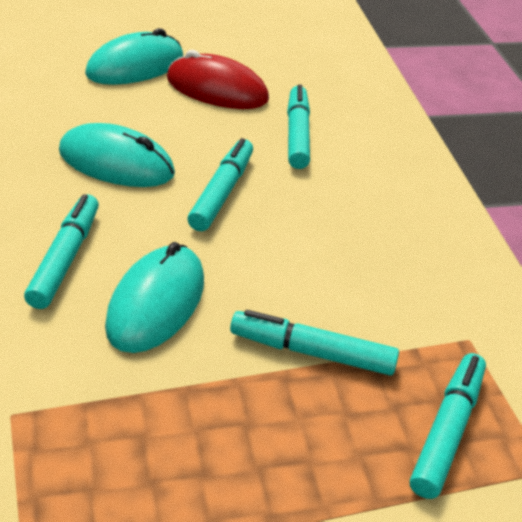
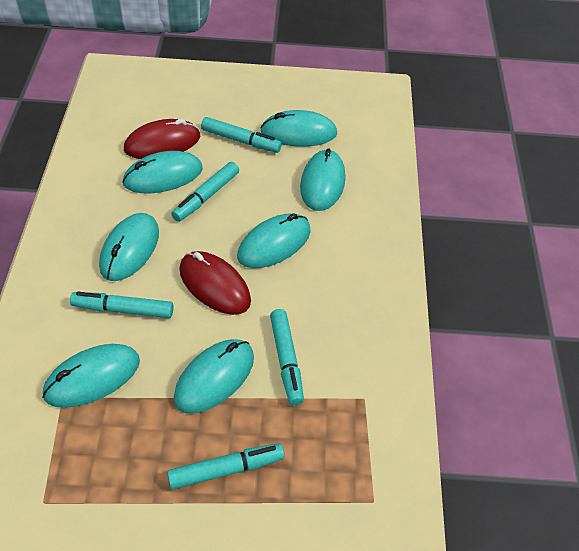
red mouse: [167,50,269,109] = 1 -> [124,119,200,159] [179,251,251,315] = 2
turquoise mouse: [59,123,175,187] [85,28,183,85] [105,242,204,353] = 3 -> [43,344,140,408] [99,213,159,281] [122,151,203,194] [174,339,254,414] [237,213,311,268] [260,110,337,147] [300,148,345,211] = 7

